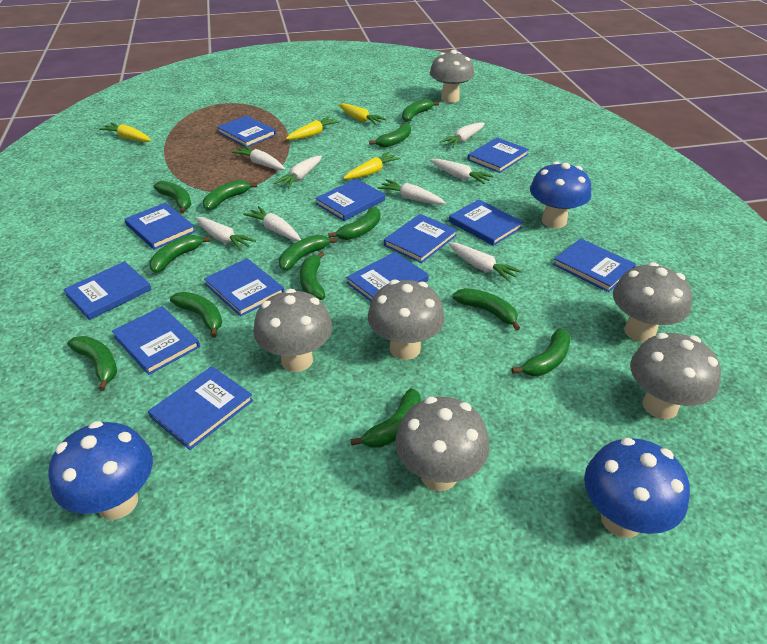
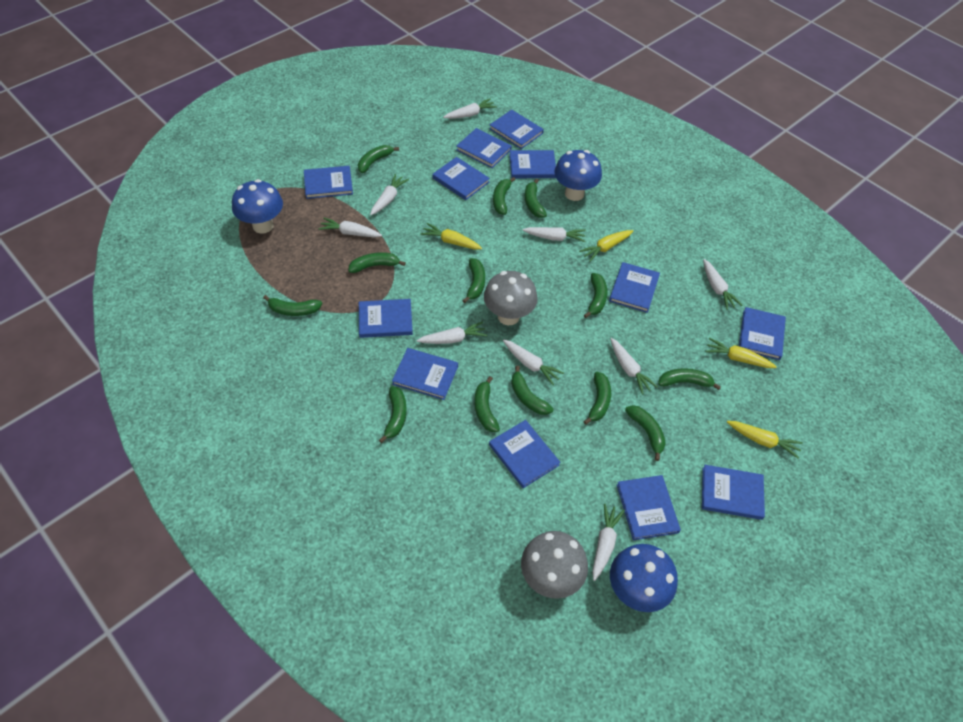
grey mushroom: [254,289,333,372] [368,280,445,360] [395,396,489,491] [430,50,474,103] [613,262,692,342] [630,333,721,419] = 6 -> [484,271,538,325] [521,531,588,599] = 2
white carrot: [196,217,256,251] [232,145,285,170] [243,206,301,241] [274,156,322,189] [377,179,446,205] [430,159,493,184] [440,122,485,148] [448,242,522,283] = 8 -> [318,218,382,237] [370,174,409,215] [417,321,487,344] [443,98,497,119] [503,340,564,385] [523,227,586,242] [592,504,625,581] [610,338,658,395] [703,259,742,310] = 9

